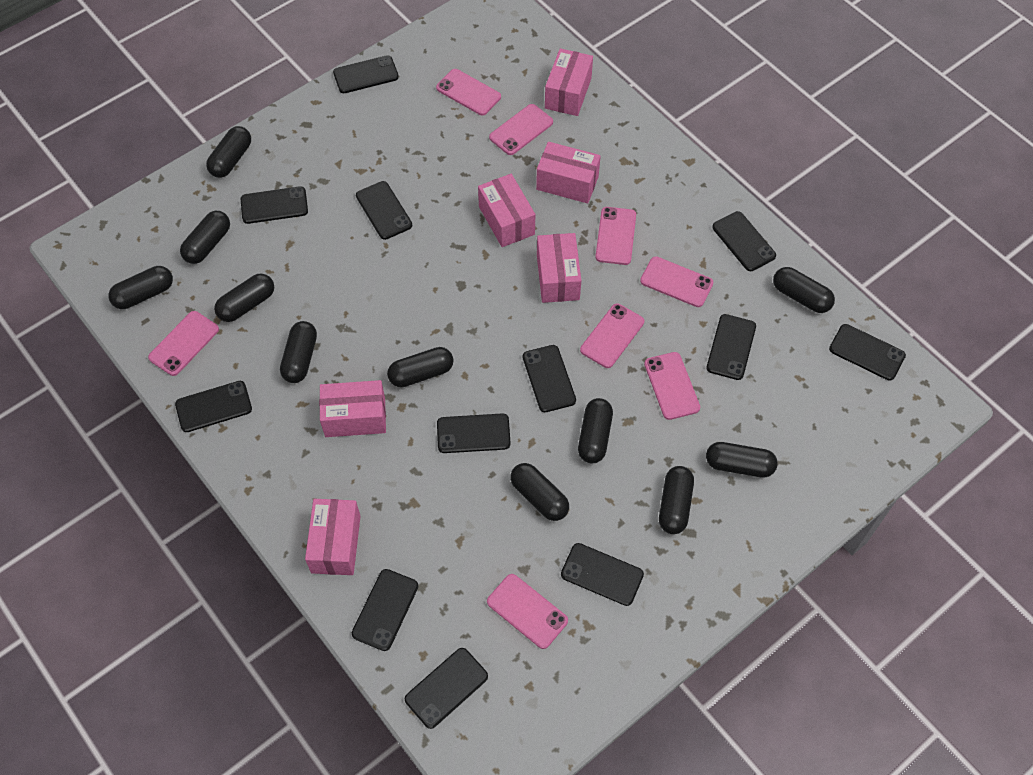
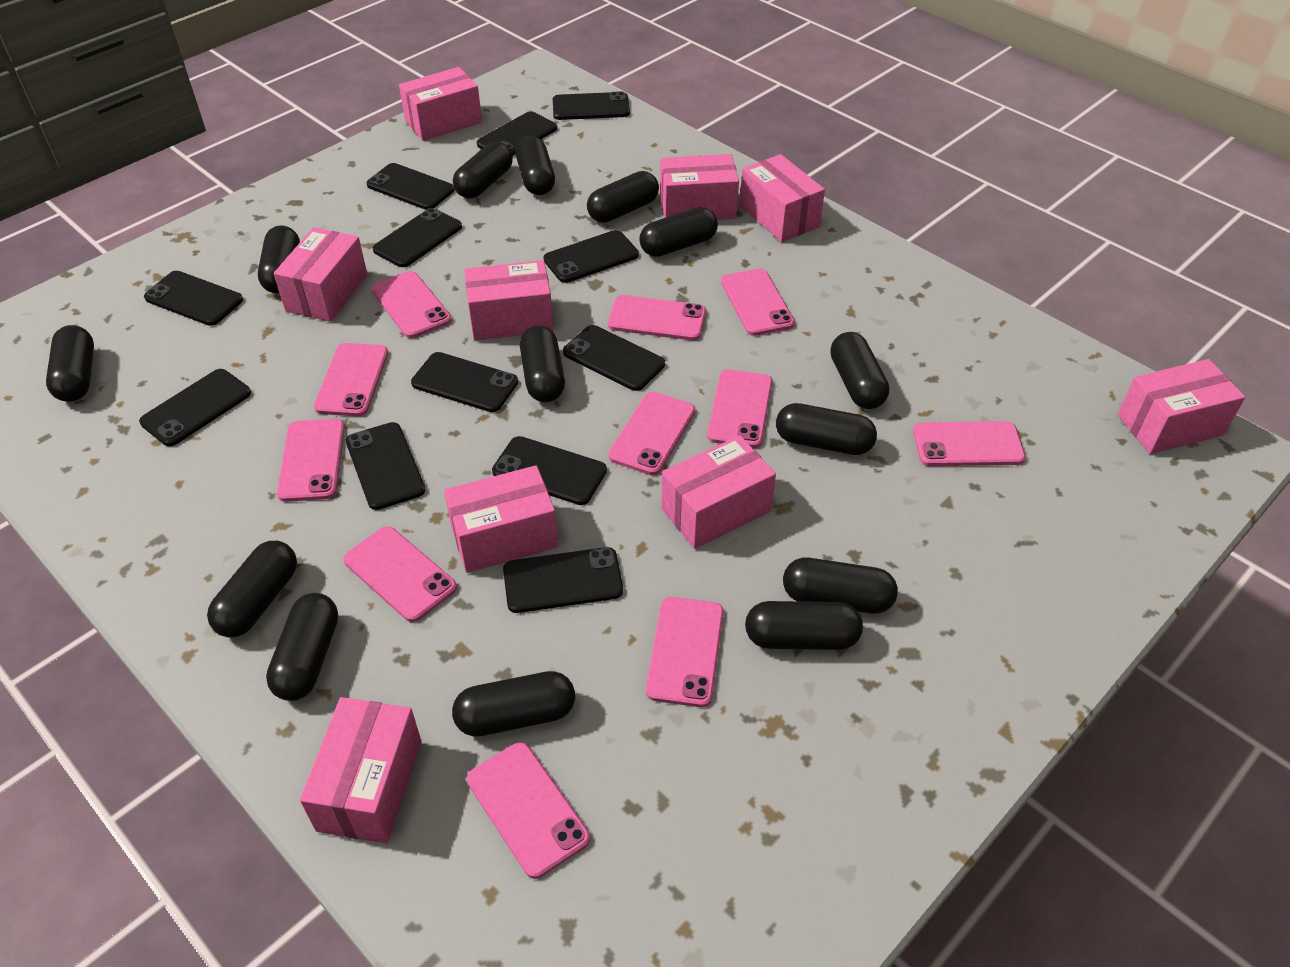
black capsule: [108,266,173,309] [180,211,230,264] [206,126,251,178] [214,274,274,322] [280,321,317,383] [387,347,453,387] [510,463,569,521] [578,398,613,463] [659,466,694,534] [706,442,778,478] [773,267,835,313] = 11 -> [46,325,94,402] [207,541,297,638] [258,225,300,294] [266,593,338,701] [452,671,575,737] [453,142,513,199] [515,136,555,195] [520,325,565,402] [587,171,659,223] [640,207,718,257] [745,601,863,650] [776,403,877,455] [783,558,898,614] [830,332,889,409] = 14
pink box: [305,499,361,575] [319,380,386,437] [478,174,535,247] [536,142,601,204] [537,233,581,303] [545,48,593,116] = 6 -> [274,227,367,322] [300,697,422,843] [399,67,482,141] [444,465,558,573] [464,260,554,340] [660,154,739,220] [661,435,776,549] [740,154,825,242] [1118,359,1245,454] = 9
pink phone: [148,311,219,376] [436,69,501,115] [487,574,568,649] [489,104,553,155] [580,304,644,368] [595,207,636,265] [640,256,713,307] [644,352,700,420] = 8 -> [277,419,345,502] [314,343,388,417] [343,526,457,622] [371,271,452,338] [467,742,590,879] [608,295,706,341] [608,392,695,475] [646,597,724,707] [707,369,772,448] [721,269,795,336] [913,421,1026,466] = 11

